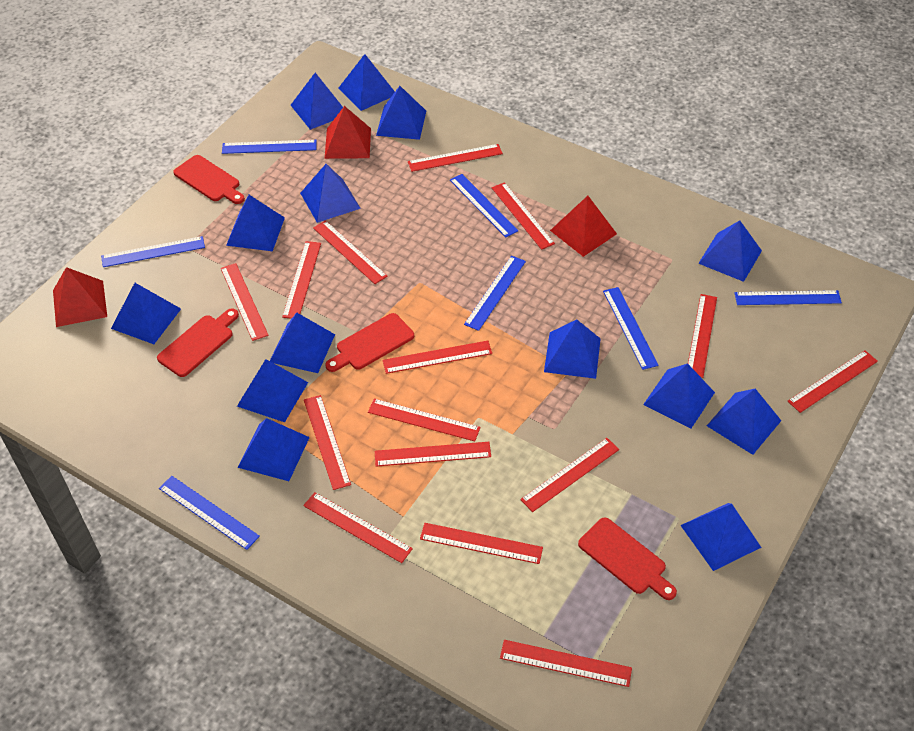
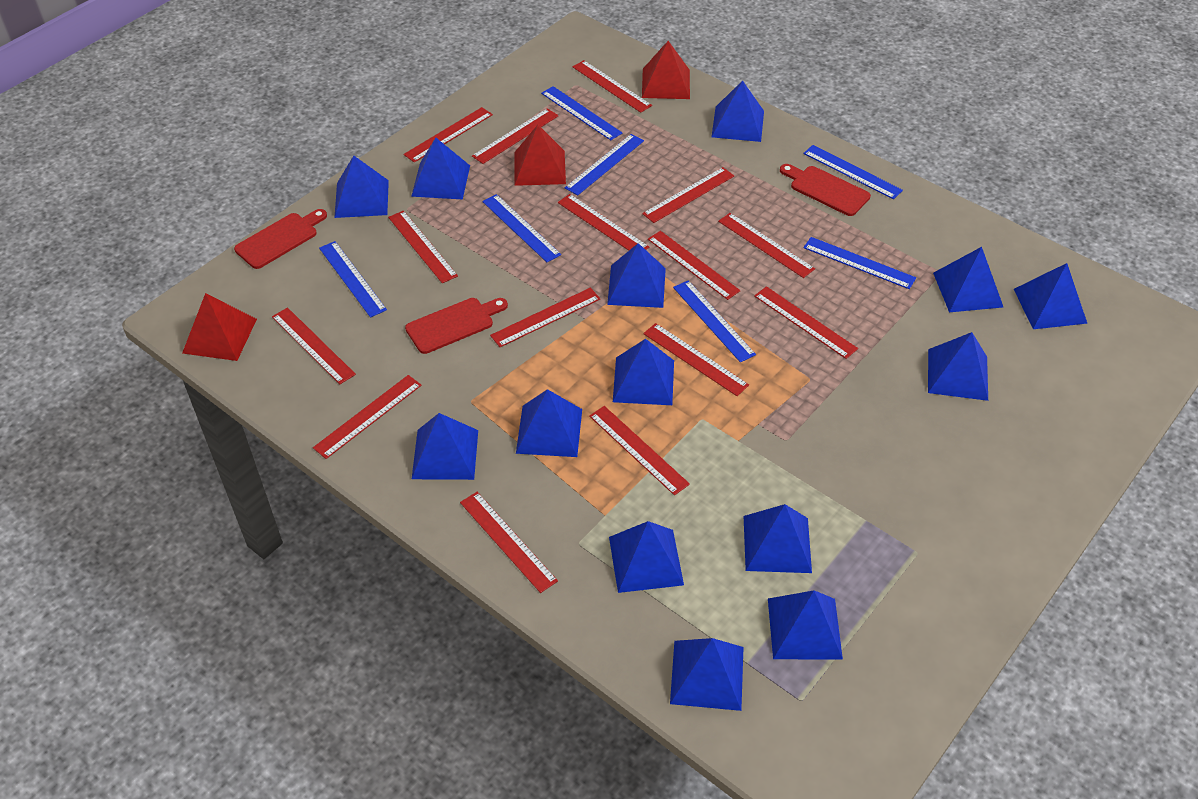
red cutting board: [157,308,239,377] [173,155,245,204] [326,313,414,372] [578,517,677,600] = 4 -> [234,209,327,269] [405,298,508,354] [780,164,871,216] = 3

